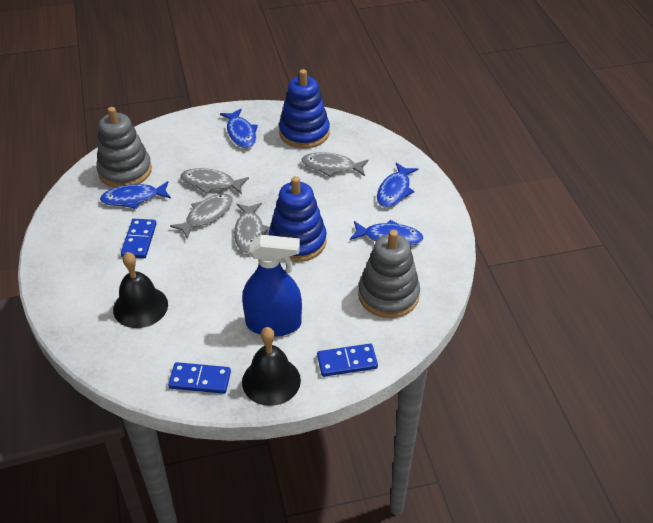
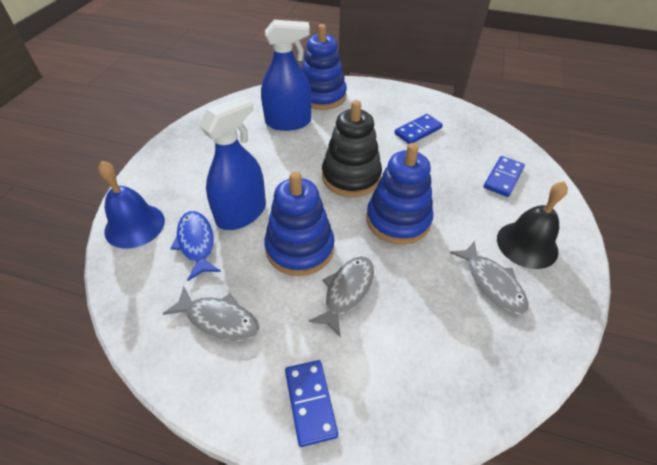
black bell: [113,252,168,328] [242,327,301,406] = 2 -> [497,181,568,269] = 1
black stacking toy: none = 0 -> [322,100,382,197] = 1
blue bell: none = 0 -> [98,161,165,248] = 1
blue fish: [100,181,171,209] [220,109,258,148] [350,220,424,246] [377,163,418,208] = 4 -> [170,211,221,281] = 1
blue spray bottle: [242,235,302,337] = 1 -> [199,96,266,230] [261,20,312,131] = 2
blue stacking toy: [268,176,327,262] [279,69,330,148] = 2 -> [264,171,334,276] [302,24,347,110] [366,143,433,245] = 3
grey fish: [170,194,233,239] [181,168,249,194] [234,203,270,253] [301,152,369,177] = 4 -> [163,286,260,342] [308,256,374,337] [450,241,529,315] = 3
grey stacking toy: [96,107,152,188] [358,230,420,318] = 2 -> none = 0

